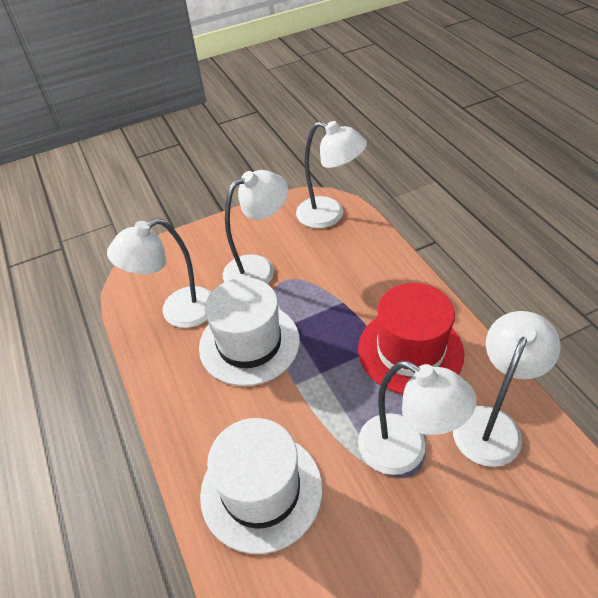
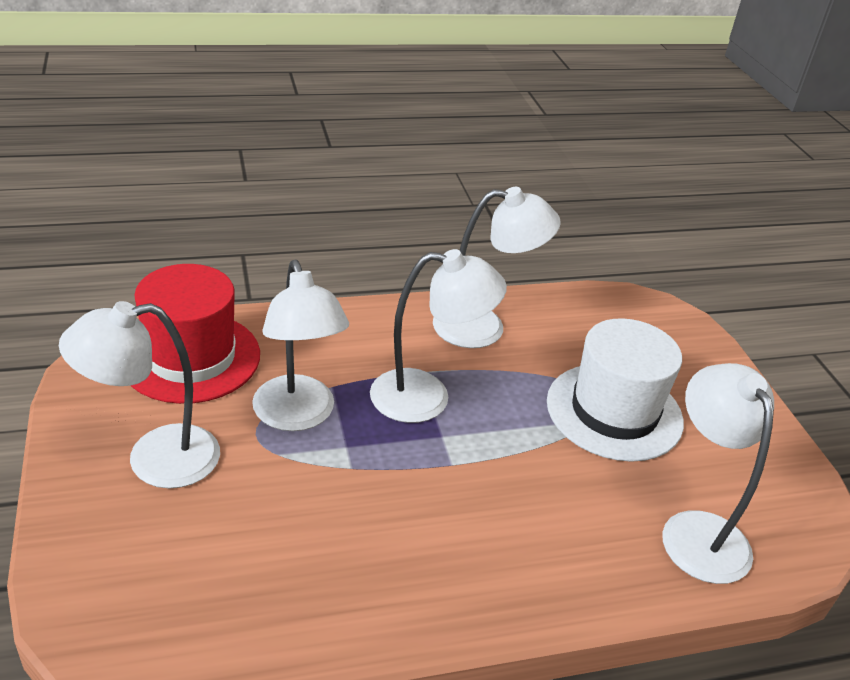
white hat: [199,277,300,386] [200,418,322,554] = 2 -> [547,318,684,462] = 1

